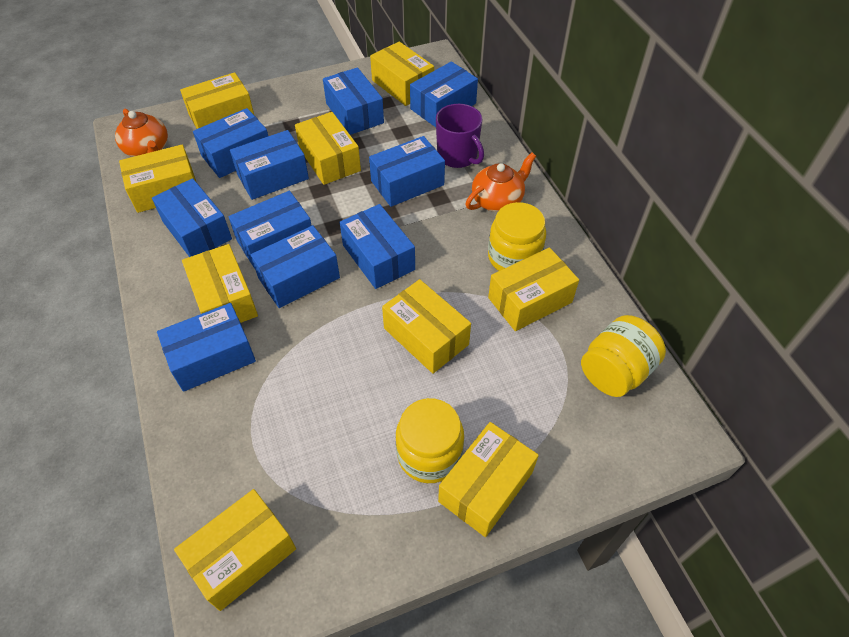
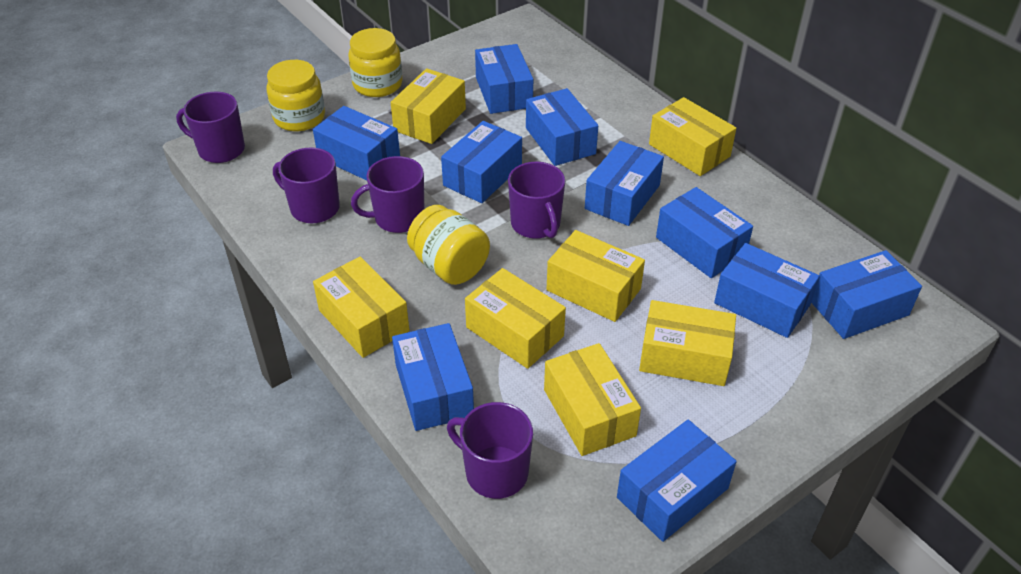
orange teapot: [115,109,168,157] [465,153,536,212] = 2 -> none = 0
purple mug: [436,104,484,168] = 1 -> [176,92,245,163] [273,147,340,223] [351,156,424,233] [447,402,533,499] [508,162,565,239] = 5
yellow box: [119,144,196,213] [174,489,296,611] [180,72,254,129] [182,244,258,323] [295,112,361,185] [370,41,434,106] [382,279,471,374] [438,422,539,537] [488,247,579,331] = 9 -> [313,257,409,358] [391,68,466,144] [465,268,566,369] [544,343,641,456] [547,230,645,322] [639,300,736,386] [649,97,736,176] = 7

